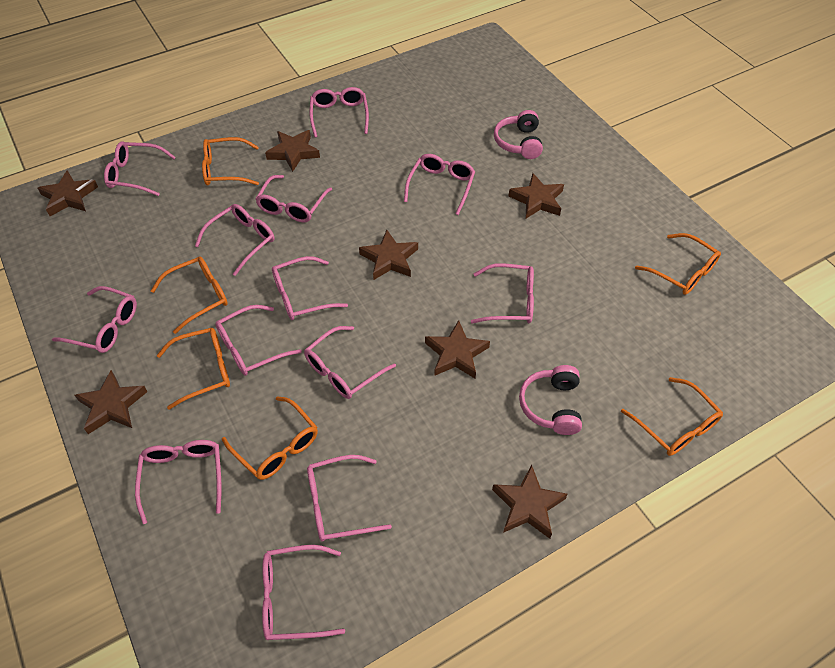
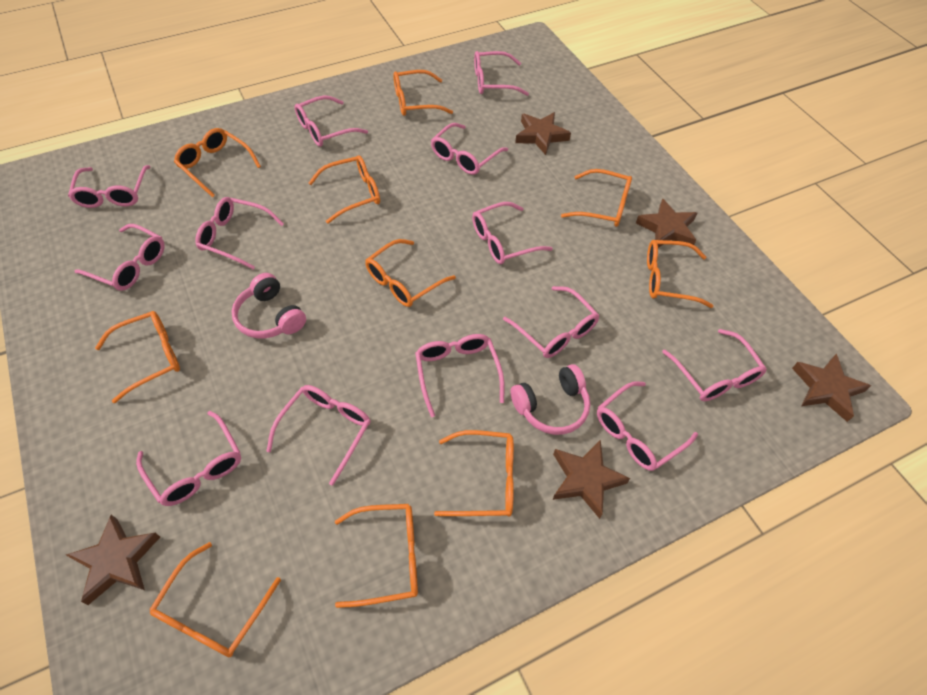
brown star: [38,170,98,216] [74,370,148,434] [265,130,320,172] [359,230,418,280] [425,320,490,378] [492,465,568,539] [509,173,564,218] = 7 -> [66,515,160,605] [515,112,571,155] [553,440,630,519] [636,198,697,248] [792,354,871,422] = 5
orange glasses: [151,257,228,334] [157,328,230,409] [202,137,259,186] [222,396,318,480] [621,377,723,456] [635,233,721,295] = 6 -> [95,311,180,403] [149,542,281,657] [174,128,261,197] [309,155,380,224] [335,504,418,608] [365,239,456,307] [393,70,453,116] [434,430,514,517] [561,169,632,227] [647,240,713,308] = 10

